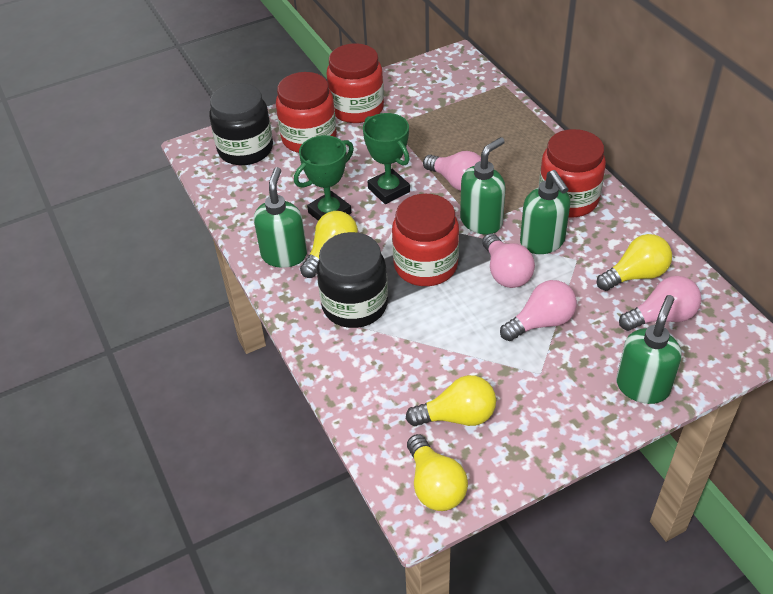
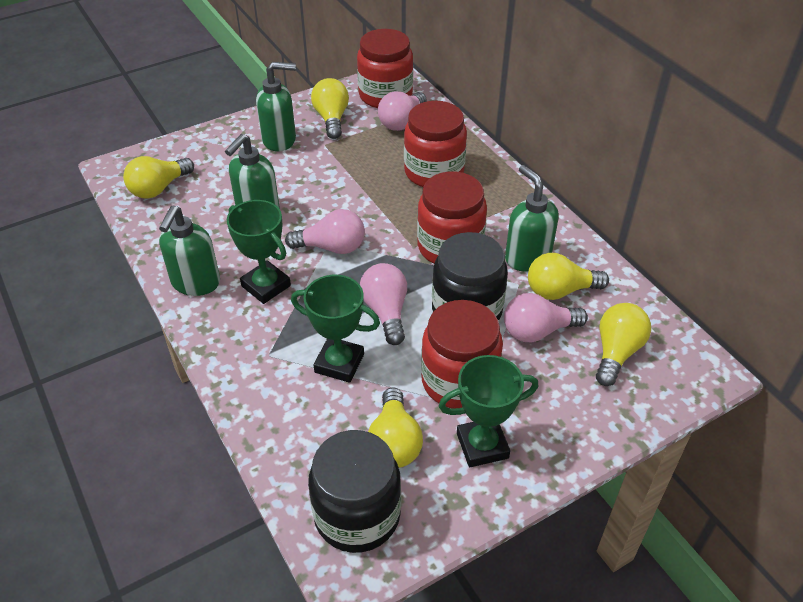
green trophy: [294,135,354,221] [363,113,410,204] = 2 -> [227,200,291,304] [291,275,380,383] [439,355,538,467] = 3
yellow light bulb: [300,211,358,278] [406,375,496,426] [407,434,468,511] [597,234,672,291] = 4 -> [123,156,194,199] [311,78,349,139] [368,387,423,468] [528,253,609,300] [596,303,651,386] = 5

